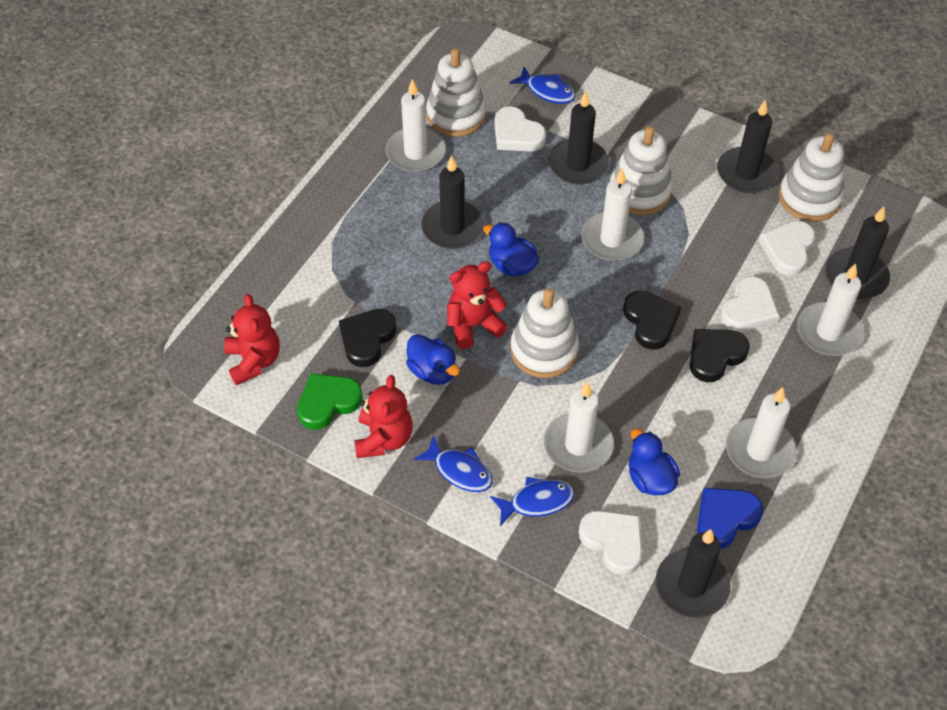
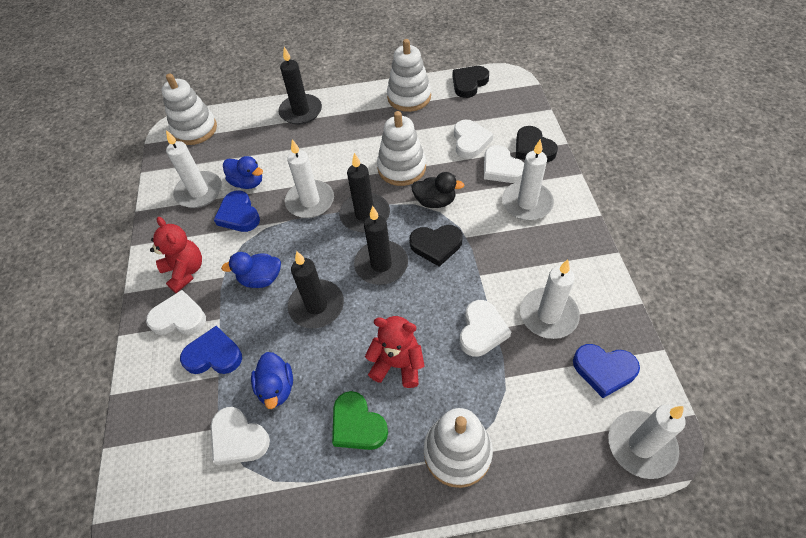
black candle: [421,155,484,249] [549,91,609,184] [656,529,731,618] [717,99,778,193] [825,207,890,299] = 5 -> [278,47,322,125] [288,251,344,328] [339,153,390,232] [354,206,408,285] = 4
black duck: none = 0 -> [411,172,464,208] = 1
blue fish: [414,436,493,492] [490,477,575,526] [510,67,576,104] = 3 -> none = 0
blue heart: [697,488,763,549] = 1 -> [180,326,242,374] [214,190,260,232] [573,344,640,398] = 3
red teddy bear: [224,294,280,385] [354,375,412,458] [447,261,508,349] = 3 -> [150,217,202,293] [365,316,425,388] = 2
white heart: [494,106,546,152] [579,510,643,575] [720,276,779,332] [759,221,815,276] = 4 -> [146,290,206,335] [211,407,270,465] [454,120,493,159] [460,300,511,357] [484,145,524,183] = 5

